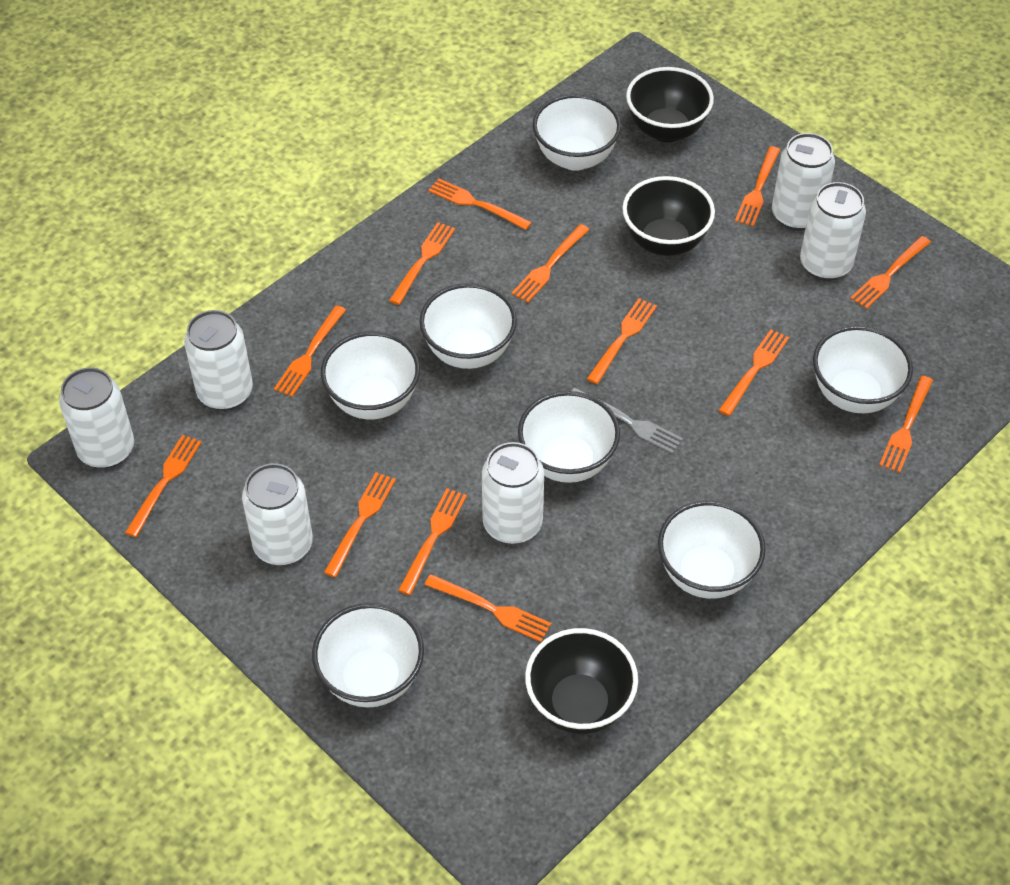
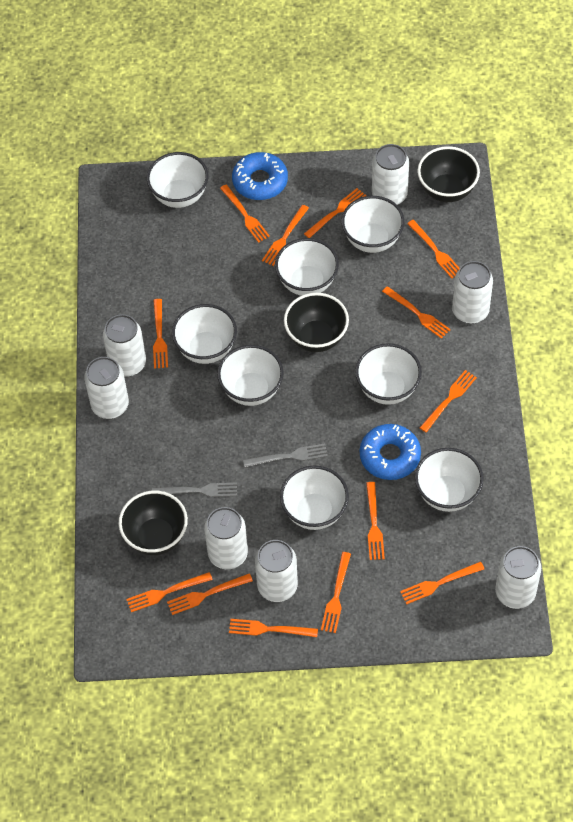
blue donut: none = 0 -> [232,152,288,200] [360,424,421,480] = 2
grey fork: [572,388,683,454] = 1 -> [152,482,237,497] [243,444,328,467] = 2
white bowl: [312,603,424,707] [321,332,420,419] [419,283,517,369] [518,391,620,483] [533,94,621,171] [658,501,766,599] [813,326,913,413] = 7 -> [147,152,208,208] [172,304,237,364] [217,345,284,406] [275,238,339,296] [280,466,349,530] [341,196,404,253] [355,343,422,405] [415,448,484,512] = 8
white can: [59,367,134,469] [184,310,253,411] [242,463,313,566] [482,442,544,544] [772,133,835,231] [800,182,866,281] = 6 -> [84,357,129,419] [103,314,146,377] [204,507,248,569] [255,540,298,602] [372,144,409,205] [452,261,493,324] [495,546,541,609] = 7

